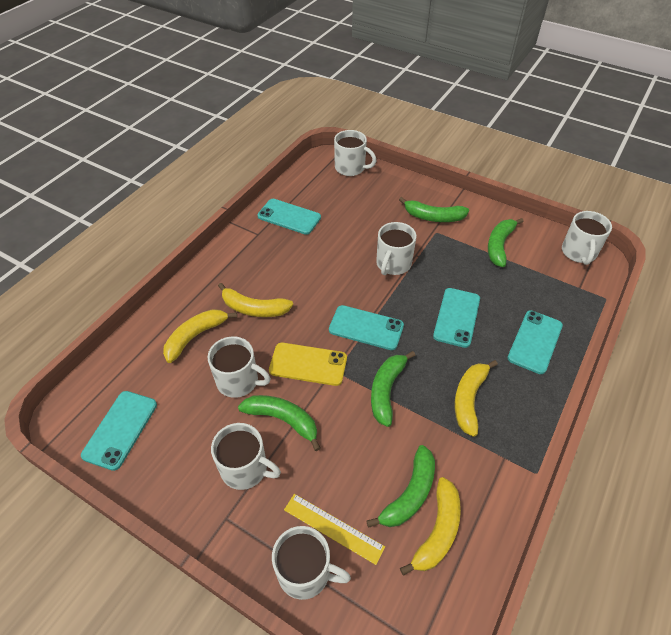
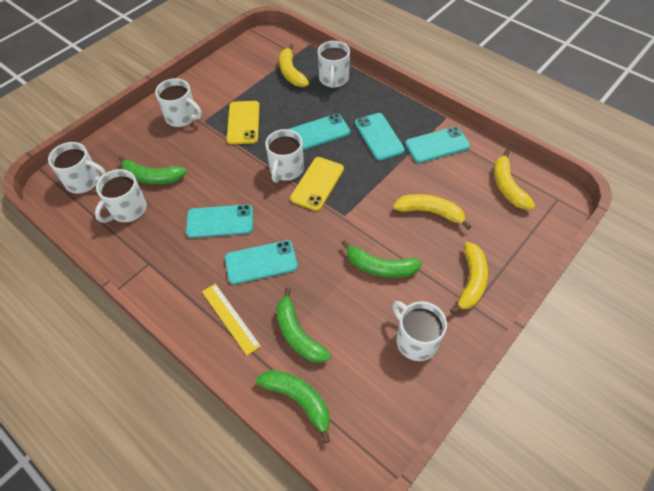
green banana: [238,395,321,451] [366,445,435,528] [371,351,416,427] [399,197,469,222] [488,218,524,267] = 5 -> [118,156,187,184] [256,370,330,444] [276,288,331,363] [341,240,422,278] = 4
yellow phone: [269,343,347,386] = 1 -> [227,101,259,144] [290,157,344,211] = 2

